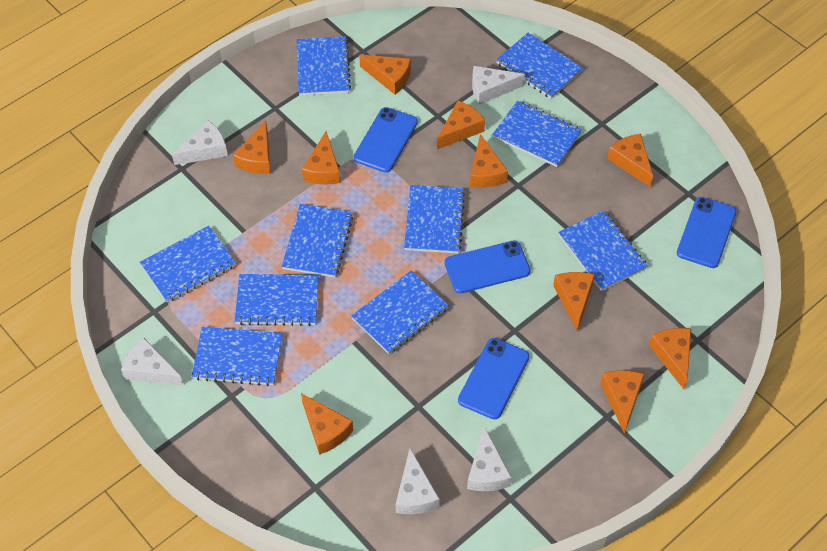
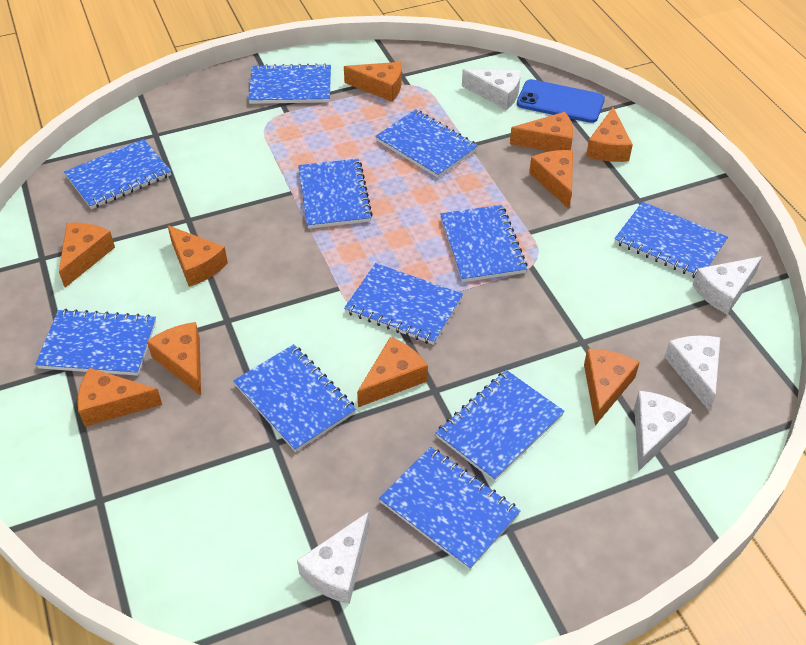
blue notebook: [140,226,236,303] [192,327,282,386] [235,274,319,326] [282,204,353,277] [297,36,351,96] [351,271,449,354] [404,185,465,253] [492,100,582,167] [496,33,583,99] [558,210,648,291] = 10 -> [35,309,156,376] [64,139,171,209] [233,344,356,452] [248,63,331,104] [298,159,373,229] [344,263,463,345] [375,109,478,178] [379,447,521,570] [435,370,565,481] [440,205,528,282] [614,202,728,278] = 11
blue phone: [354,107,418,173] [445,241,531,293] [458,338,530,419] [677,197,736,268] = 4 -> [517,79,605,123] = 1

